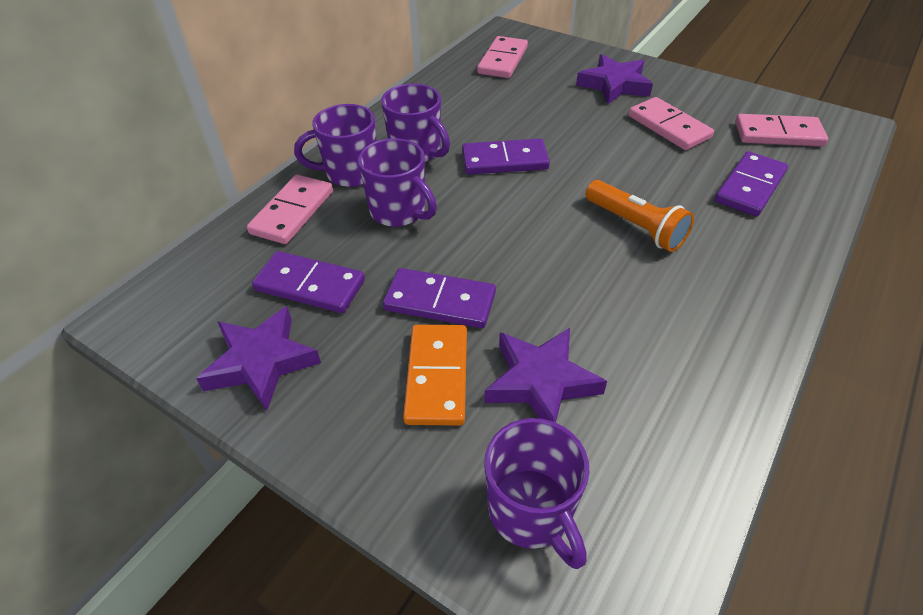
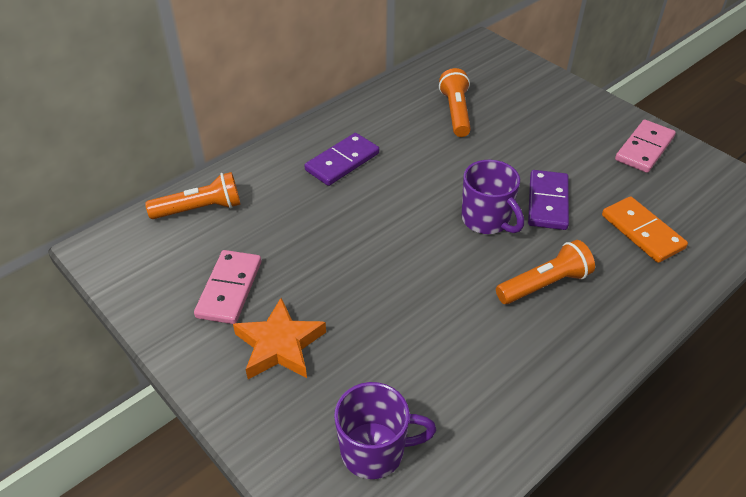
orange flashlight: [586,180,694,252] = 1 -> [145,172,241,219] [439,68,471,137] [496,240,595,304] = 3
orange star: none = 0 -> [233,298,326,379] = 1
pink domino: [247,175,333,244] [477,36,528,78] [629,97,714,150] [735,114,828,146] = 4 -> [194,250,261,324] [615,120,676,173] = 2
purple domino: [252,251,365,313] [383,268,496,328] [462,138,550,174] [715,151,788,216] = 4 -> [304,133,379,186] [528,170,569,230] = 2
purple mug: [294,104,376,187] [358,138,437,227] [381,84,450,162] [484,418,590,569] = 4 -> [334,382,436,479] [462,160,524,234] = 2
purple star: [196,306,321,411] [484,328,607,423] [576,54,653,104] = 3 -> none = 0

